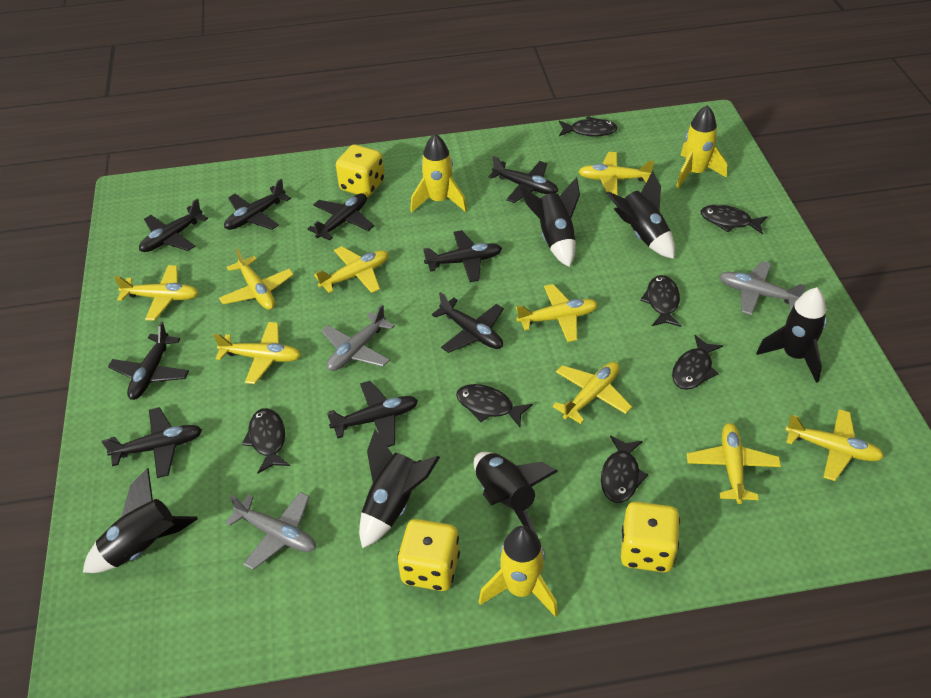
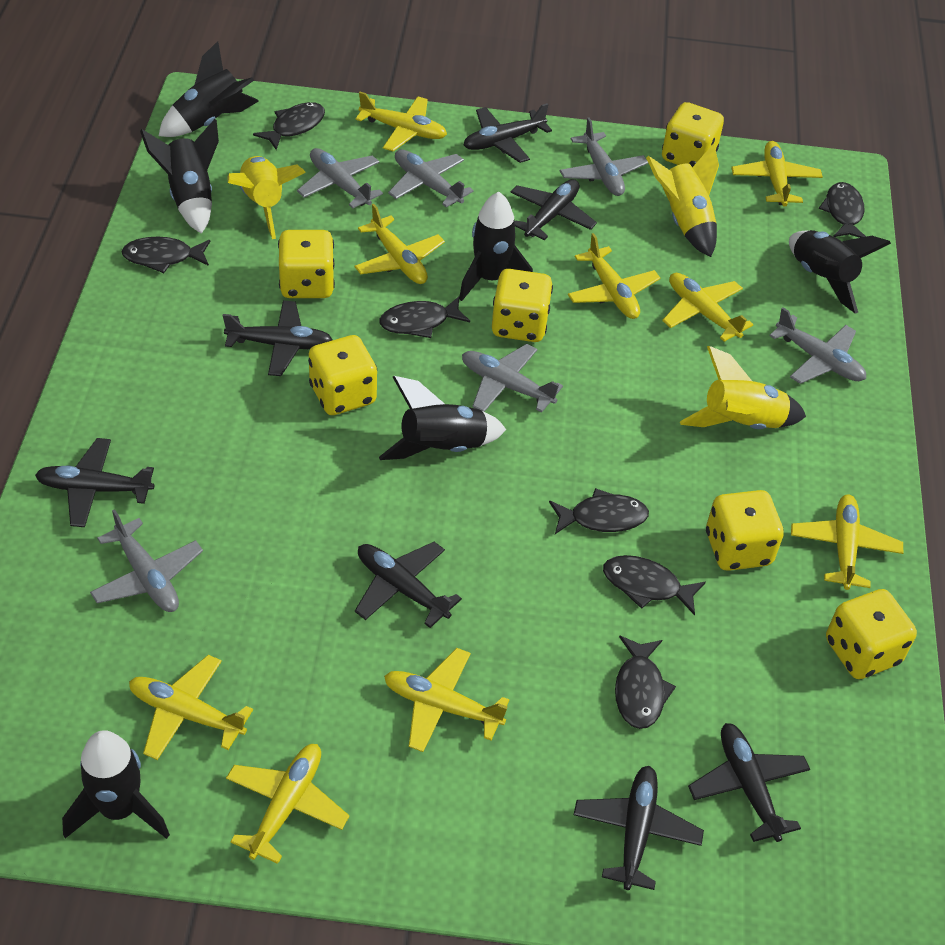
black plane: [101,407,202,478] [108,322,189,400] [139,199,208,252] [224,179,291,230] [308,193,374,240] [327,381,418,447] [423,230,502,282] [432,292,504,353] [488,156,558,203] = 9 -> [35,438,154,527] [223,301,332,376] [355,542,462,628] [464,103,552,163] [510,179,597,240] [574,766,704,890] [688,723,810,842] = 7
grey plane: [225,492,316,570] [322,305,395,371] [719,261,806,315] = 3 -> [90,509,203,612] [297,148,383,209] [388,149,474,207] [462,344,563,412] [560,118,648,196] [769,307,866,384] = 6
yellow dice: [336,145,384,197] [397,519,460,591] [621,502,680,572] = 3 -> [278,230,335,298] [308,335,377,415] [492,269,553,342] [662,102,724,167] [706,490,784,571] [826,589,917,679] = 6

